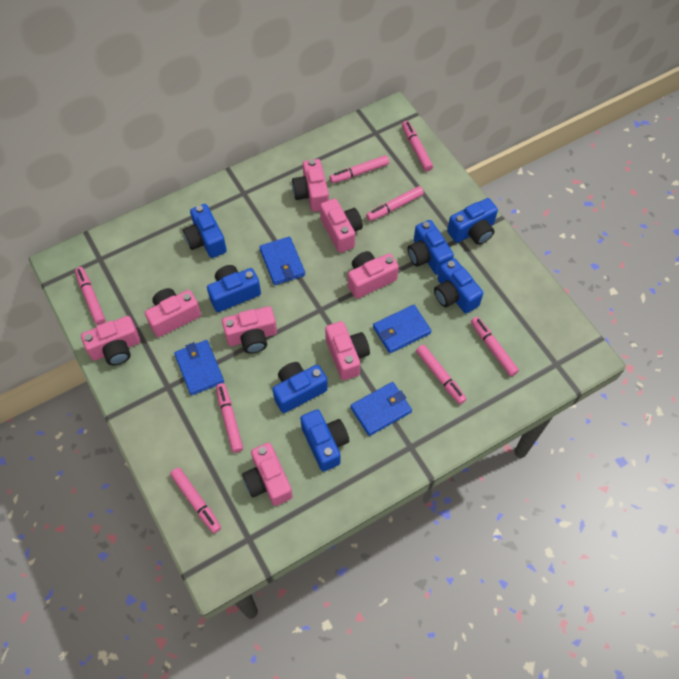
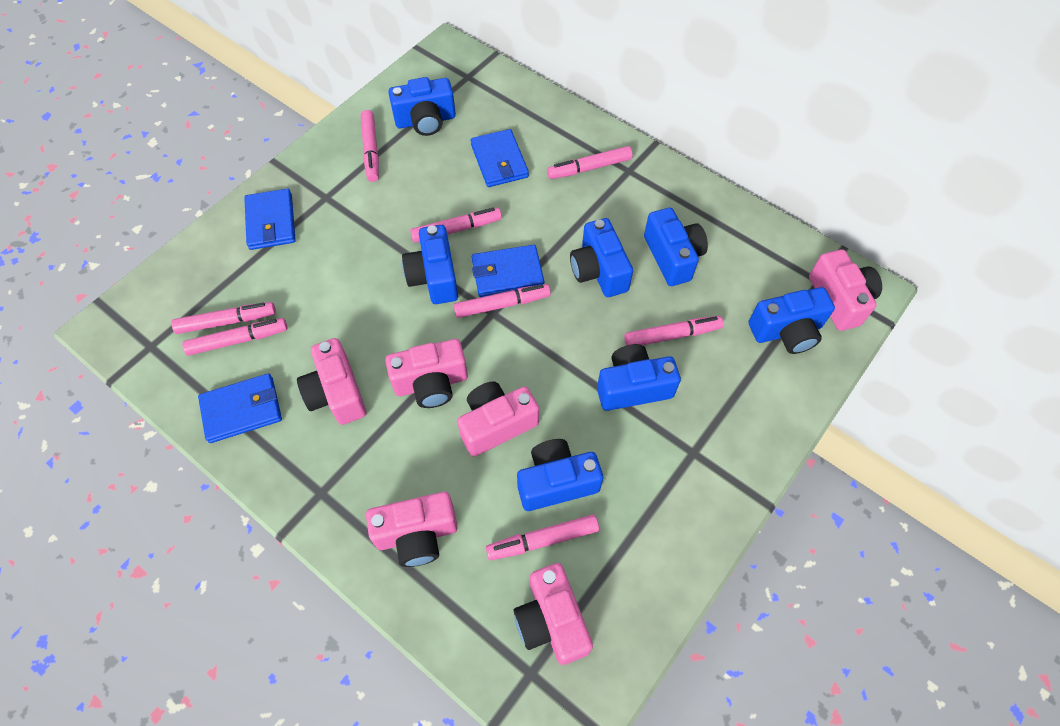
pink camera: [81,316,140,365] [145,288,201,337] [222,306,277,354] [242,443,293,506] [292,159,329,212] [320,199,363,253] [325,321,370,380] [348,251,399,299] = 8 -> [297,338,367,425] [366,492,458,567] [385,339,468,408] [457,382,539,457] [514,563,593,665] [809,249,882,331] = 6

